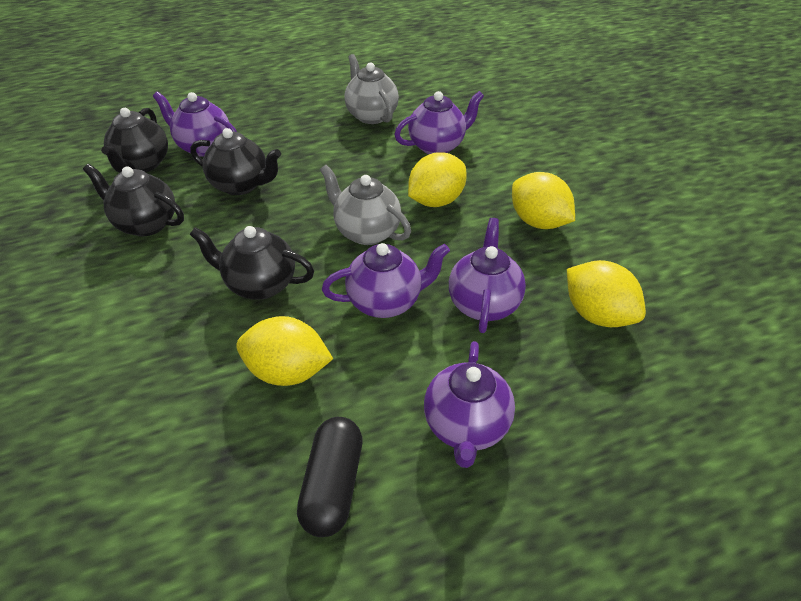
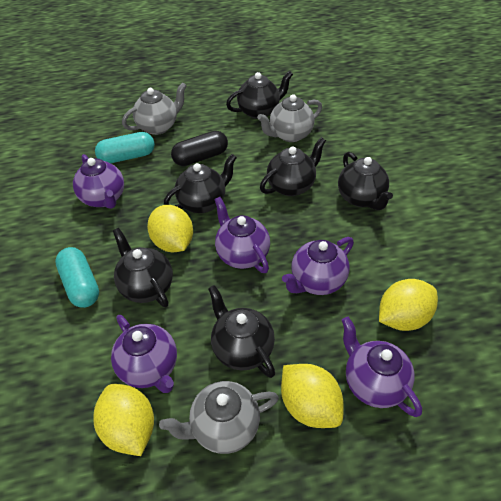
black teapot: [83,164,184,236] [101,108,168,173] [190,128,281,195] [190,226,314,300] = 4 -> [113,228,173,307] [164,154,237,213] [208,285,275,378] [226,71,293,119] [260,137,326,196] [338,152,393,210] = 6
grey teapot: [320,165,411,245] [344,54,399,124] = 2 -> [122,82,187,135] [159,381,279,454] [257,94,322,142] = 3
turquoise capsule: none = 0 -> [55,247,99,308] [95,132,155,163] = 2

